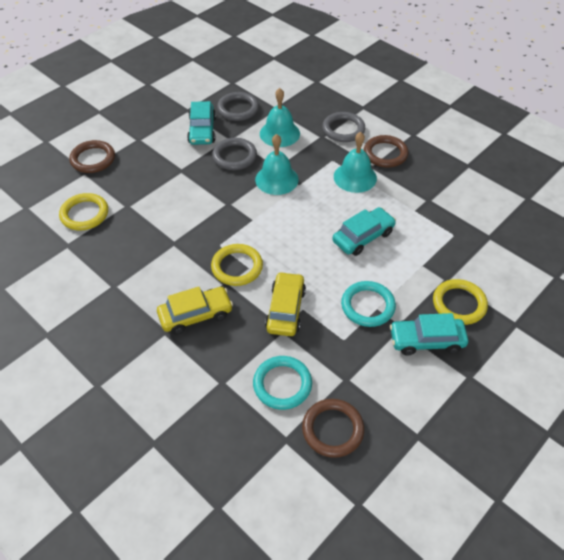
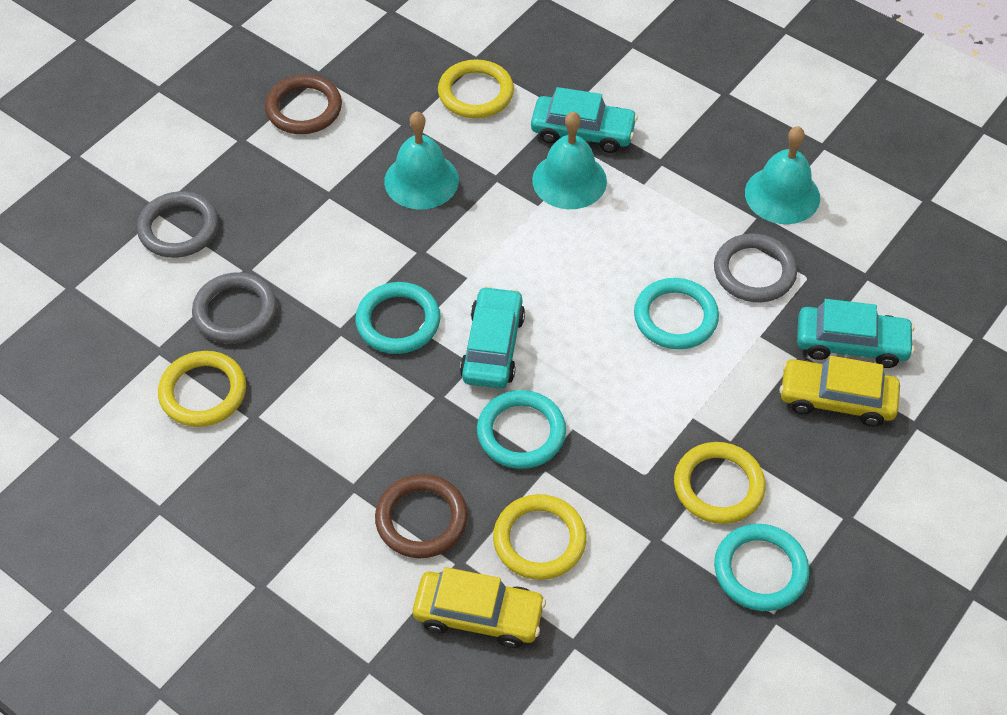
brown ring: [69,140,115,173] [302,399,364,458] [364,135,408,168] = 3 -> [265,75,342,134] [375,474,468,558] = 2
turquoise ring: [253,356,312,410] [341,281,396,327] = 2 -> [355,282,441,354] [477,390,566,469] [634,278,719,349] [714,524,810,611] = 4
yellow ring: [59,193,108,230] [211,244,263,286] [433,279,488,325] = 3 -> [158,351,246,427] [438,59,514,118] [493,494,587,580] [674,442,766,524] = 4

